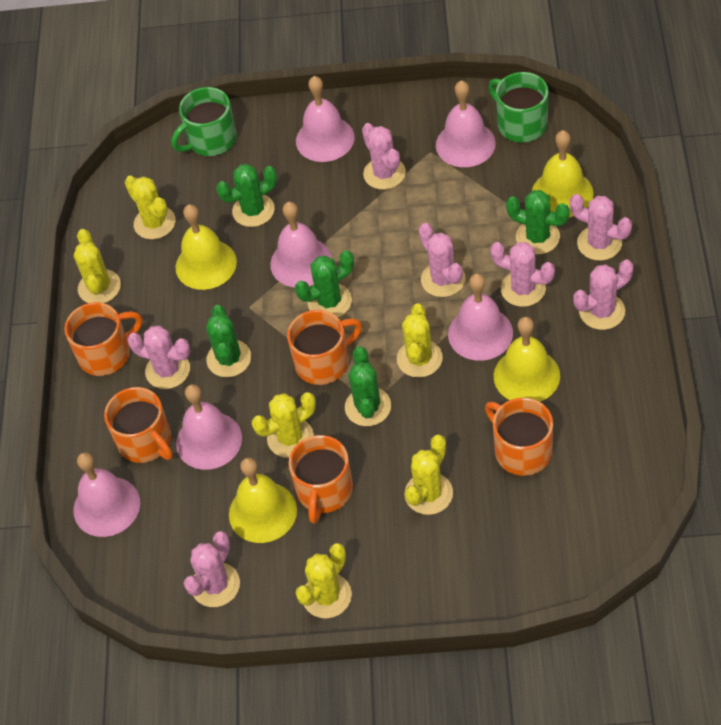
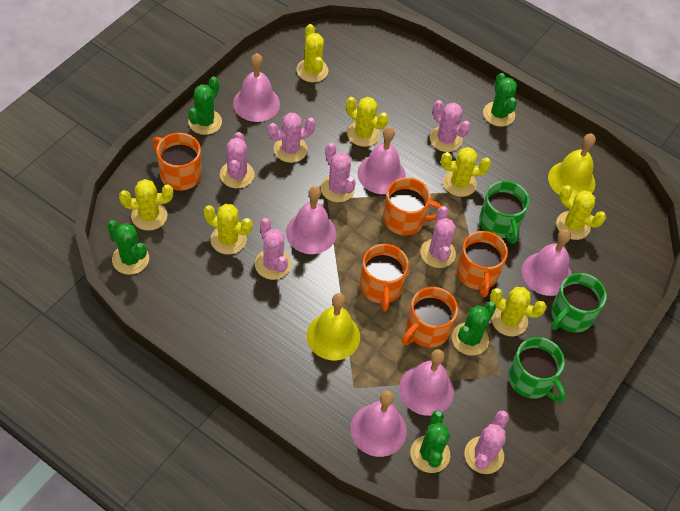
green mug: [171,87,237,156] [488,72,548,142] = 2 -> [479,181,529,244] [508,337,566,403] [551,273,607,333] = 3
yellow bell: [176,204,237,290] [229,457,297,543] [494,317,560,402] [532,130,594,217] = 4 -> [307,293,360,360] [548,133,596,199] = 2
yellow cactus: [74,229,121,303] [125,175,176,239] [252,392,316,458] [296,543,352,619] [397,303,443,378] [405,435,453,515] = 6 -> [119,179,173,231] [204,204,253,255] [297,24,329,82] [346,97,388,147] [441,147,491,197] [490,287,547,336] [556,185,606,240] = 7

